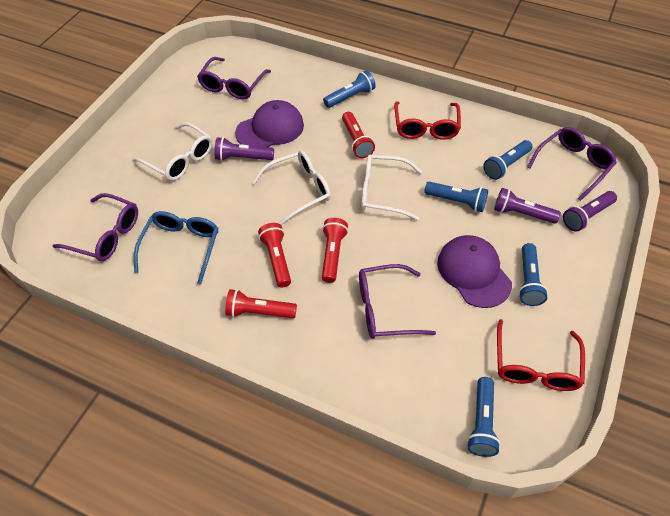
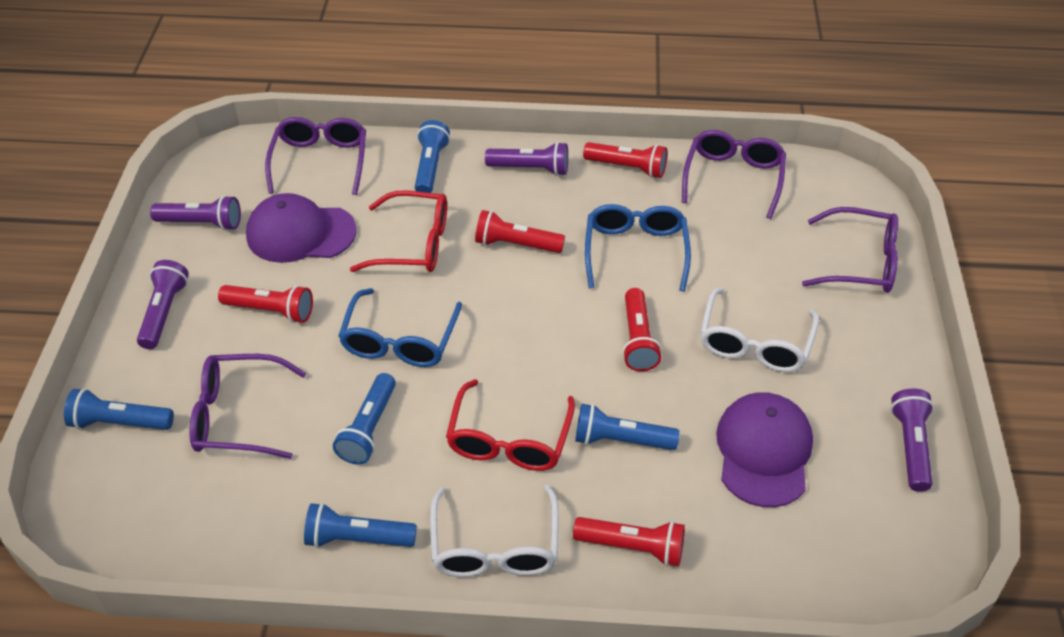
blue glasses: [134,211,219,285] = 1 -> [338,288,462,367] [585,204,691,292] = 2
purple flashlight: [214,137,274,161] [494,188,561,224] [563,191,617,231] = 3 -> [137,260,189,349] [150,195,241,231] [485,142,568,176] [890,389,934,492] = 4
red flashlight: [225,289,297,318] [258,223,291,287] [322,218,348,283] [342,112,375,158] = 4 -> [218,285,313,323] [475,210,565,253] [573,517,685,567] [583,142,667,178] [622,288,662,371] = 5
white glasses: [133,122,213,181] [252,151,331,225] [361,155,423,220] = 3 -> [430,485,559,577] [700,288,819,372] = 2

